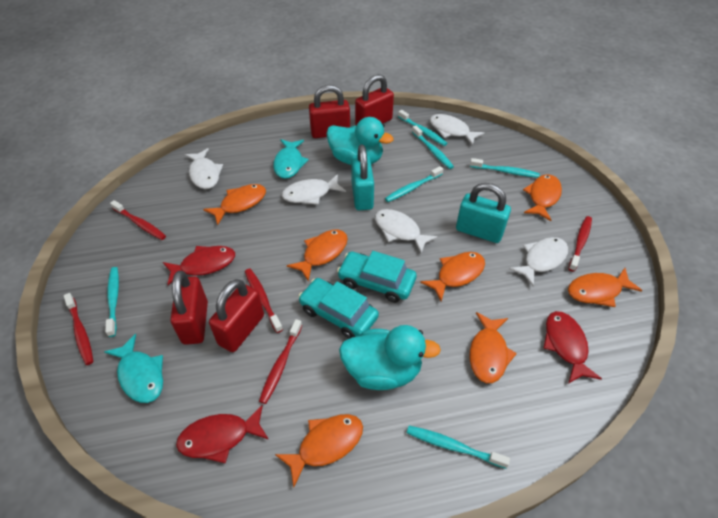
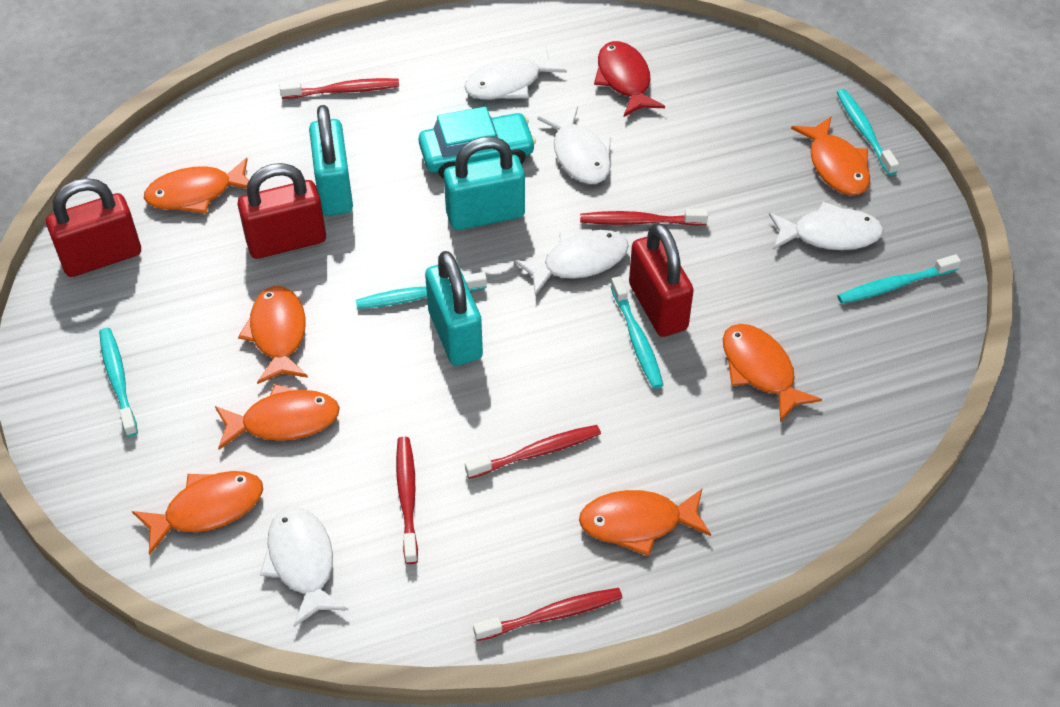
red fish: [163,246,235,285] [176,405,269,464] [544,311,602,384] = 3 -> [594,41,665,117] = 1
red padlock: [170,271,208,345] [209,279,264,352] [309,85,350,138] [355,74,394,125] = 4 -> [46,178,141,277] [238,163,326,259] [629,223,694,337] = 3
turquoise car: [298,278,379,339] [337,251,417,303] = 2 -> [419,107,536,179] = 1
turquoise duck: [326,117,393,165] [339,325,441,390] = 2 -> none = 0
turquoise fish: [104,334,163,403] [273,139,309,179] = 2 -> none = 0
turquoise padlock: [351,145,374,210] [456,183,511,243] = 2 -> [309,105,353,216] [425,251,483,366] [444,136,525,230] = 3
turquoise toothbrush: [105,267,119,337] [385,166,443,202] [398,110,447,146] [407,426,510,469] [412,125,454,169] [470,158,540,178] = 6 -> [99,328,138,437] [356,272,487,309] [611,276,663,389] [837,89,899,175] [837,254,961,304] = 5

